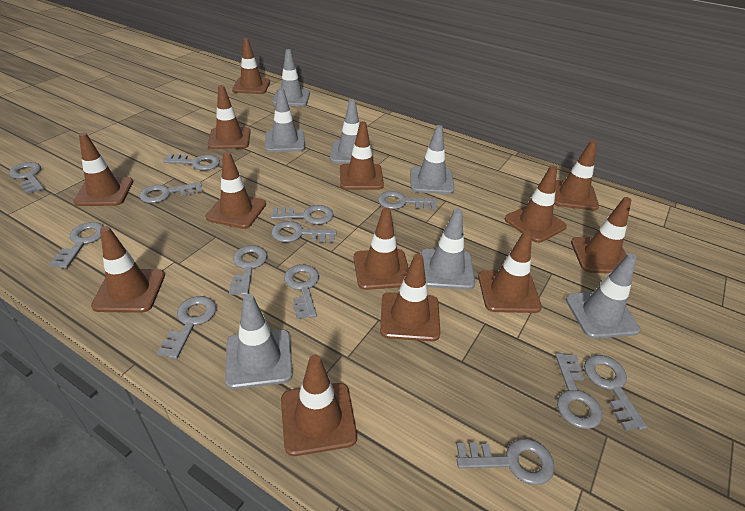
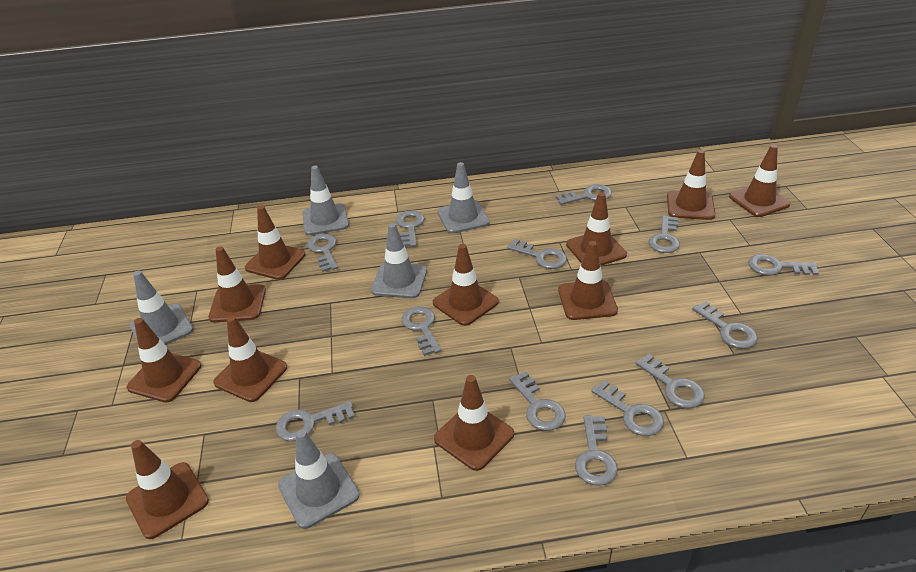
brown traffic cone: [73,133,133,206] [91,226,165,313] [206,151,266,229] [208,85,251,149] [232,38,270,94] [281,354,357,456] [340,121,384,190] [354,208,409,290] [380,254,440,341] [478,230,542,313] [505,165,567,243] [554,140,599,211] [571,197,631,274] = 13 -> [126,318,201,402] [126,440,209,539] [208,246,266,322] [213,316,287,402] [245,206,305,280] [433,244,499,326] [434,375,514,471] [558,241,618,320] [566,192,627,266] [667,150,715,220] [729,145,791,217] = 11
grey traffic cone: [225,294,293,389] [265,88,305,152] [272,49,310,106] [330,99,372,164] [410,125,455,194] [420,208,475,290] [566,253,640,339] = 7 -> [130,271,193,345] [278,430,360,529] [302,166,349,235] [371,223,427,298] [437,162,490,234] = 5

